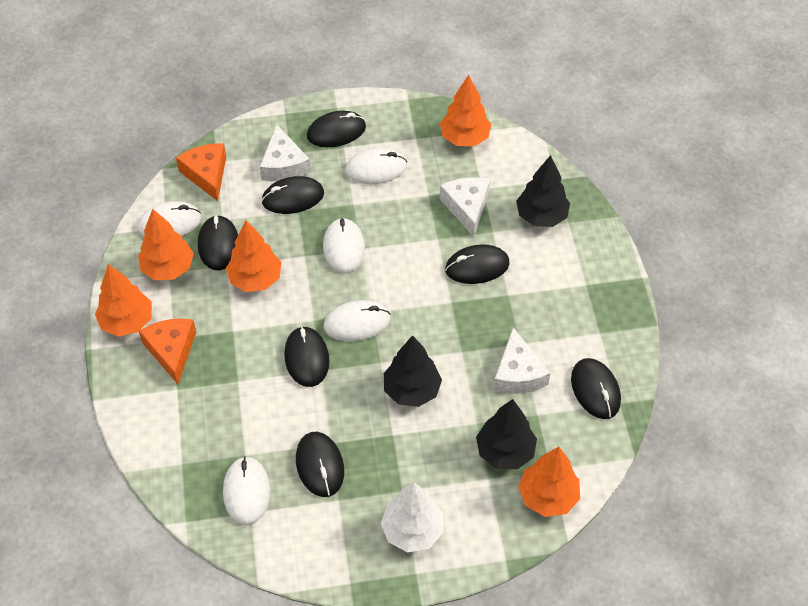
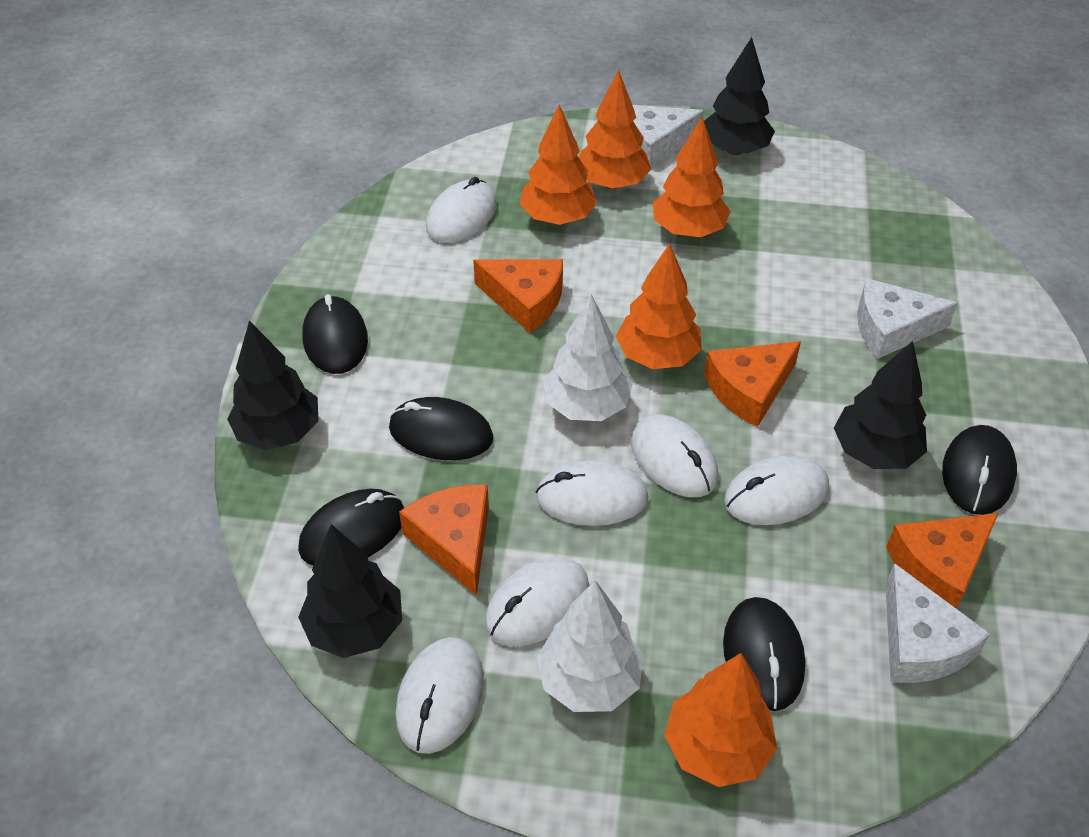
black mouse: [198,215,238,270] [261,176,324,214] [284,326,330,387] [296,432,344,497] [307,111,366,147] [445,245,510,284] [571,358,621,419] = 7 -> [298,489,404,566] [302,294,368,374] [389,397,493,460] [723,597,805,711] [942,425,1017,515] = 5
black tree: [384,335,442,407] [476,399,537,469] [516,155,570,227] = 3 -> [227,321,318,450] [298,524,402,658] [704,37,775,155] [834,341,927,469] = 4
orange cheese: [139,319,196,384] [176,143,226,201] = 2 -> [399,485,489,596] [473,259,563,333] [704,341,801,427] [886,513,999,609] = 4
white mouse: [138,201,201,237] [223,456,270,526] [323,218,365,273] [324,300,390,341] [345,148,407,184] = 5 -> [395,637,484,754] [426,177,497,243] [485,557,589,646] [535,460,649,526] [631,414,718,497] [724,455,829,525] = 6
white tree: [381,482,443,552] = 1 -> [537,580,643,712] [543,294,632,421] = 2

